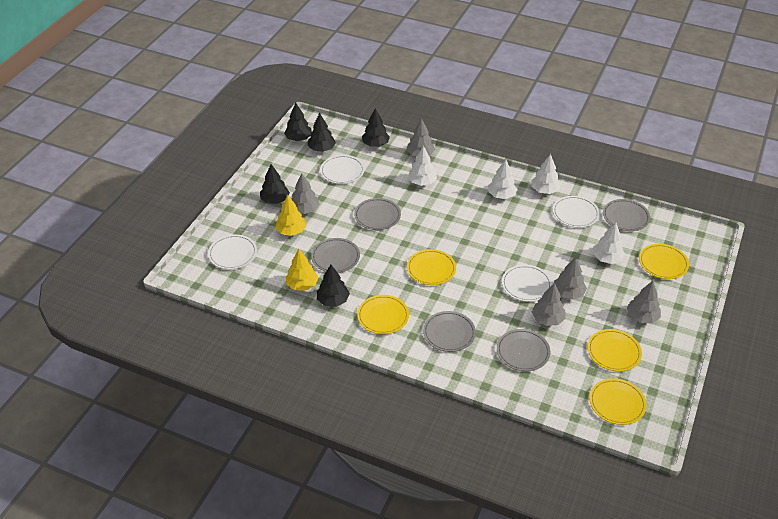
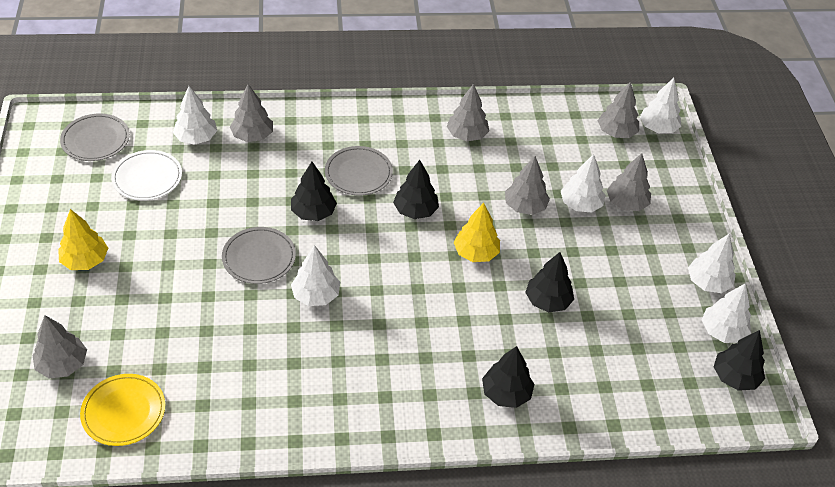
grey plate: [311,238,360,273] [354,198,401,230] [423,311,476,352] [497,329,550,371] [603,199,650,231] = 5 -> [60,114,130,161] [222,227,296,284] [325,146,393,196] = 3
grey tree: [292,173,320,214] [407,118,435,156] [532,283,566,326] [554,257,587,299] [627,281,661,323] = 5 -> [32,315,87,378] [230,84,273,142] [447,84,489,141] [505,156,550,215] [598,82,639,138] [607,153,651,211] = 6
white plate: [208,235,257,269] [320,155,365,184] [502,265,552,302] [553,196,600,228] = 4 -> [111,150,182,201] = 1
white tree: [408,146,437,186] [488,159,518,199] [531,154,561,194] [593,222,625,264] = 4 -> [173,86,217,145] [291,245,340,306] [561,154,605,212] [640,78,681,133] [688,234,736,293] [702,283,751,343] = 6
yellow plate: [357,295,409,334] [407,249,456,285] [588,329,642,371] [589,378,647,425] [639,244,689,279] = 5 -> [80,374,165,446] = 1

